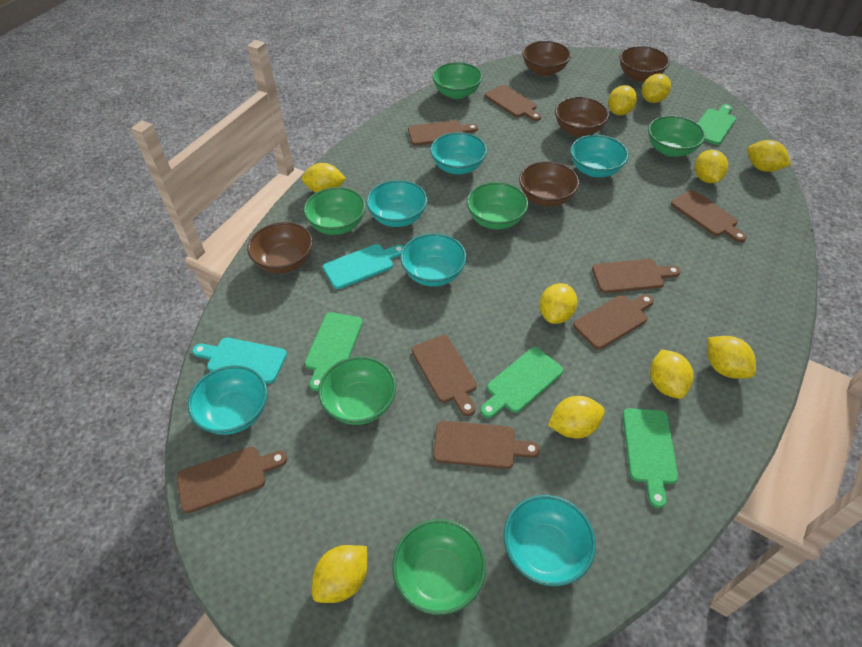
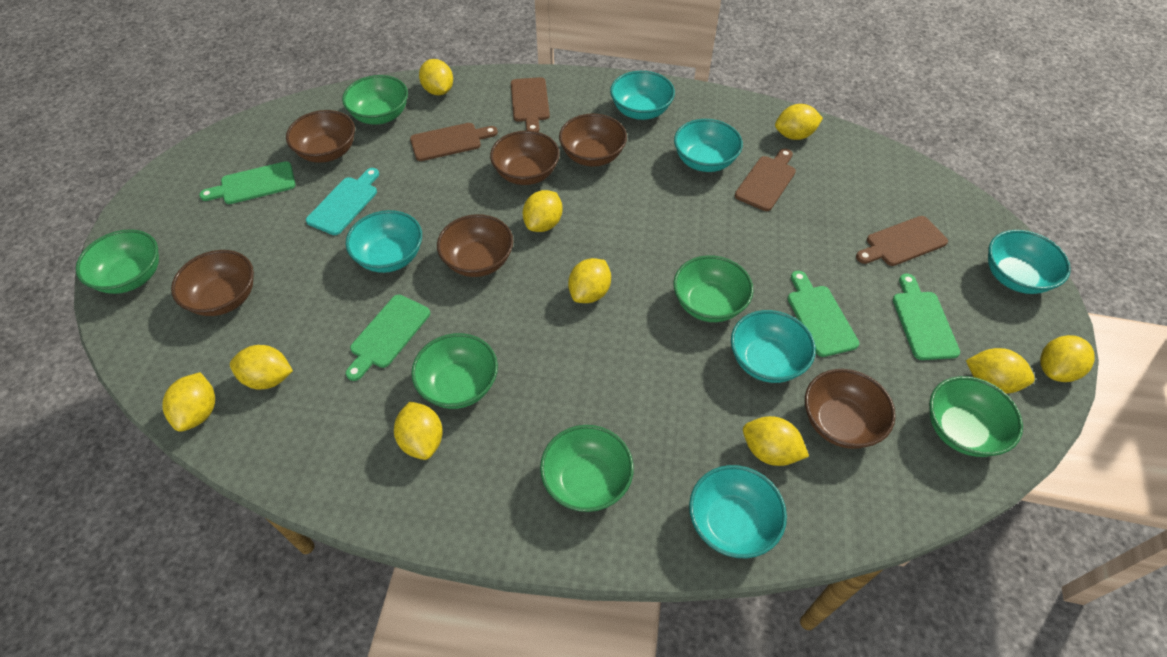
brown bowl: [247,222,313,273] [519,161,579,207] [522,41,571,76] [555,97,609,137] [620,46,670,82] = 5 -> [171,250,254,316] [286,110,355,163] [437,214,513,277] [490,131,560,185] [559,114,627,167] [805,369,896,449] = 6
brown cutting board: [177,447,287,513] [408,120,478,146] [412,335,477,416] [433,421,540,469] [485,85,541,121] [573,294,654,349] [592,259,680,293] [671,190,747,242] = 8 -> [410,123,498,161] [511,77,550,132] [735,149,796,211] [856,216,948,266] = 4
turquoise cutting board: [192,338,287,384] [323,244,404,289] = 2 -> [306,168,379,235] = 1

